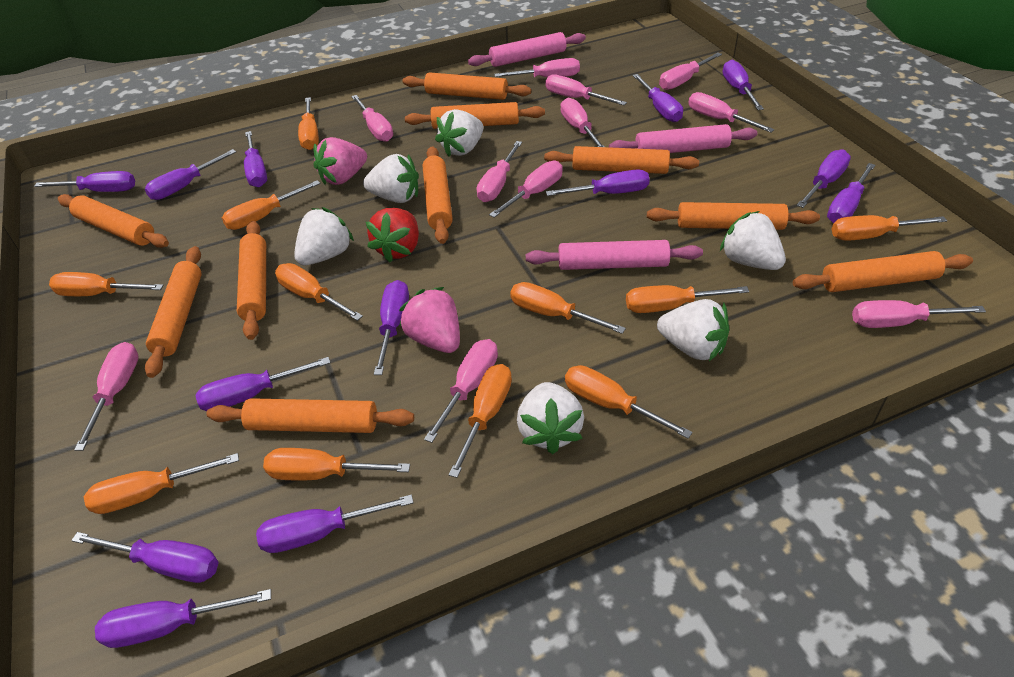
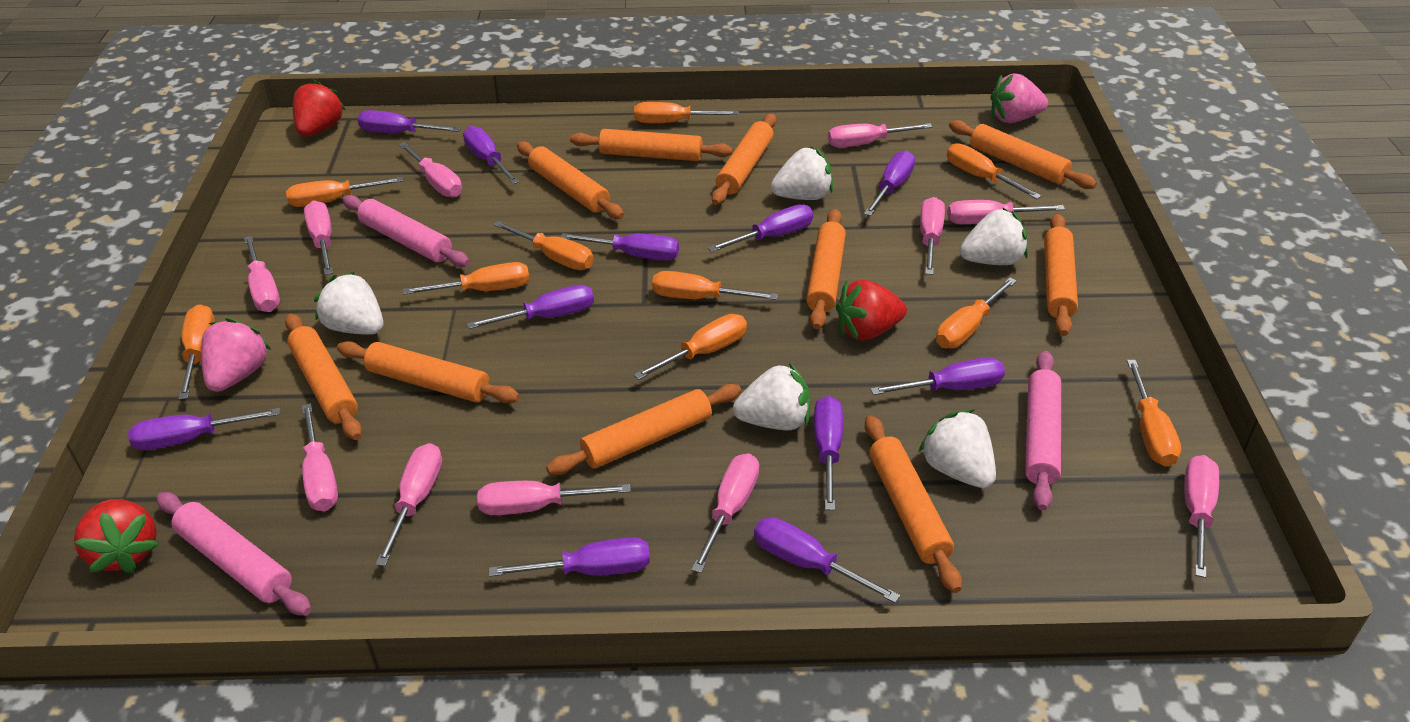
orange screwdriver: [49,272,164,296] [84,453,239,514] [222,180,321,230] [263,448,410,481] [275,263,363,321] [298,97,319,150] [449,364,512,478] [510,282,626,334] [565,365,693,439] [626,285,749,313] [832,215,947,241] = 11 -> [178,304,215,400] [286,177,403,207] [403,262,530,295] [493,221,594,270] [634,102,739,123] [634,314,747,380] [652,271,778,300] [936,277,1017,349] [947,143,1041,199] [1127,360,1181,467] = 10
purple screwdriver: [34,171,135,192] [71,532,218,583] [95,589,271,648] [145,149,236,200] [195,357,331,411] [244,131,267,187] [256,494,414,553] [374,280,409,375] [546,169,650,196] [632,74,683,122] [722,60,764,110] [797,149,851,208] [827,163,875,223] = 13 -> [128,408,280,450] [358,110,461,133] [463,126,519,184] [467,285,594,329] [489,537,650,577] [561,233,679,261] [708,205,813,252] [754,517,900,603] [814,396,843,510] [864,151,915,216] [870,357,1005,395] = 11
red strawberry: [366,208,419,263] = 1 -> [74,499,159,573] [293,80,346,136] [836,279,907,341] = 3
white strawberry: [294,207,354,265] [363,154,419,203] [435,109,483,157] [517,382,584,454] [657,299,729,361] [720,211,786,270] = 6 -> [314,272,384,335] [733,363,810,430] [771,147,833,200] [918,409,996,488] [960,208,1028,265] = 5

